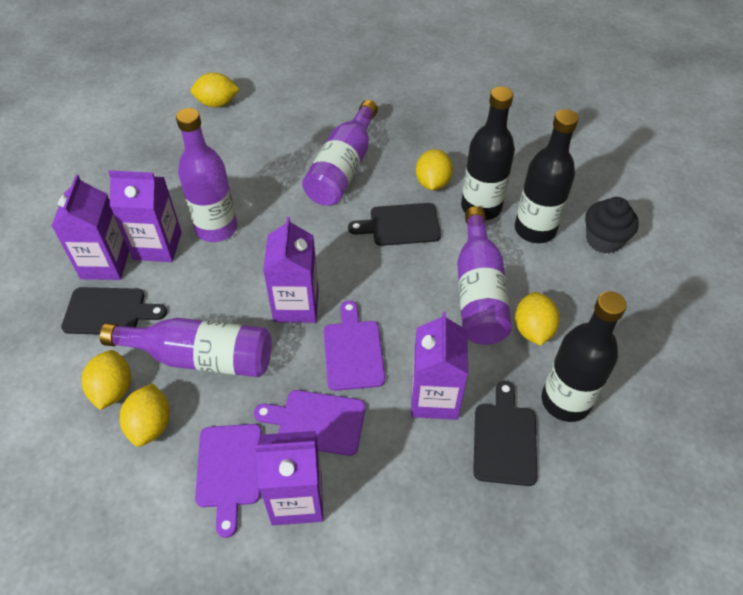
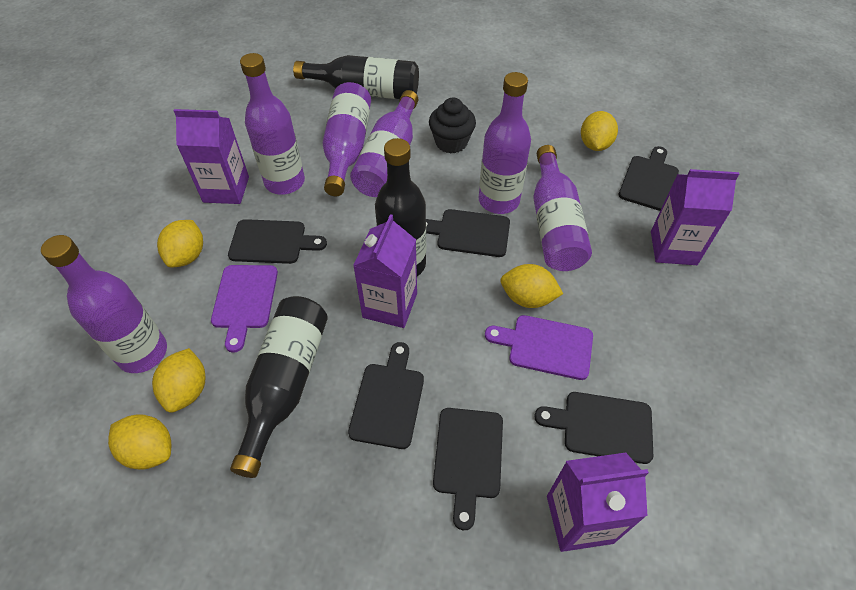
black cutting board: [61,287,167,334] [348,203,441,246] [473,381,537,486] = 3 -> [228,219,327,264] [348,342,424,449] [426,209,510,257] [433,408,503,530] [534,392,653,464] [619,146,679,211] = 6
purple bottle: [100,318,272,377] [176,108,237,242] [302,100,378,206] [457,206,512,345] = 4 -> [41,235,167,373] [240,53,305,195] [322,82,371,196] [350,90,418,197] [479,72,531,214] [533,145,592,271] = 6
purple carton: [51,175,129,280] [108,170,182,262] [255,431,323,525] [263,217,319,323] [411,312,468,420] = 5 -> [174,109,249,204] [353,214,417,328] [547,453,649,552] [651,169,739,265] = 4
purple cutting board: [195,424,262,538] [254,390,365,456] [324,301,385,391] = 3 -> [211,265,278,353] [485,315,593,380] = 2

